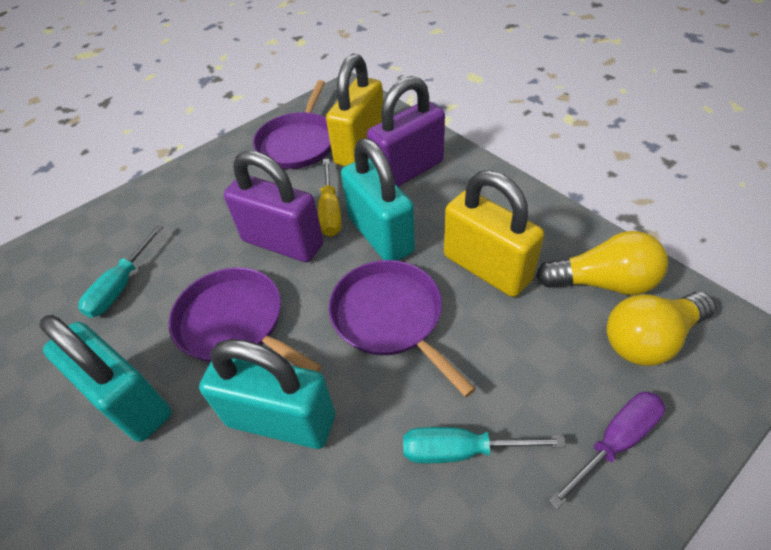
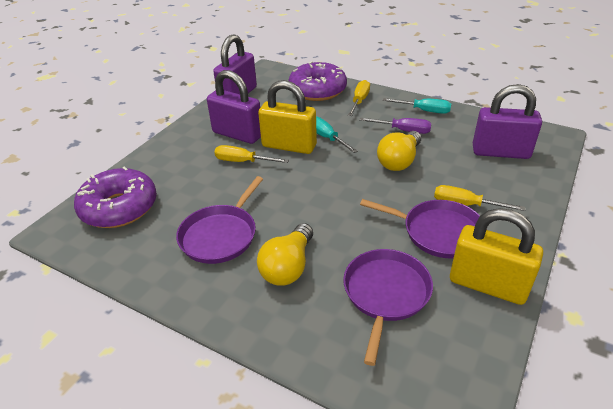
purple donut: none = 0 -> [74,166,157,228] [288,61,347,101] = 2
purple padlock: [224,151,323,262] [367,76,445,187] = 2 -> [207,70,261,144] [213,34,257,94] [473,84,542,159] = 3
turquoise padlock: [39,315,172,442] [199,339,335,449] [341,138,415,261] = 3 -> none = 0
yellow screwdriver: [318,159,341,237] = 1 -> [214,145,289,163] [348,80,370,116] [434,185,525,211] = 3

